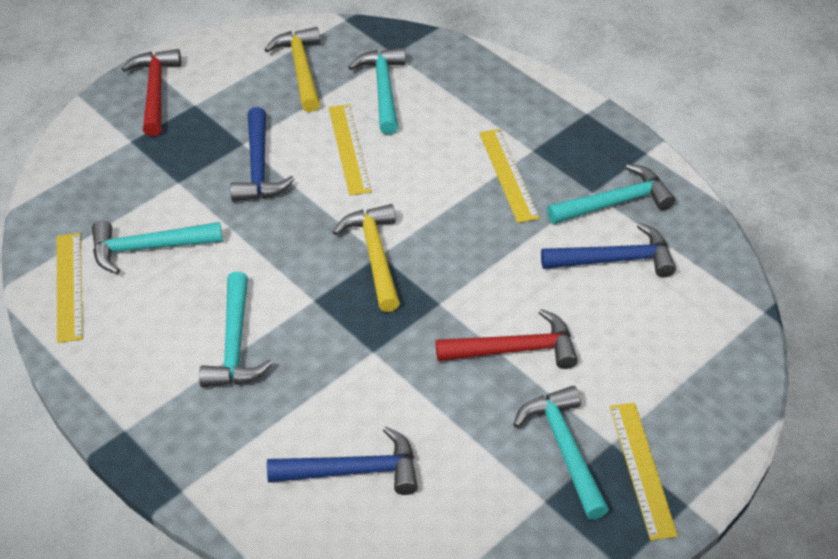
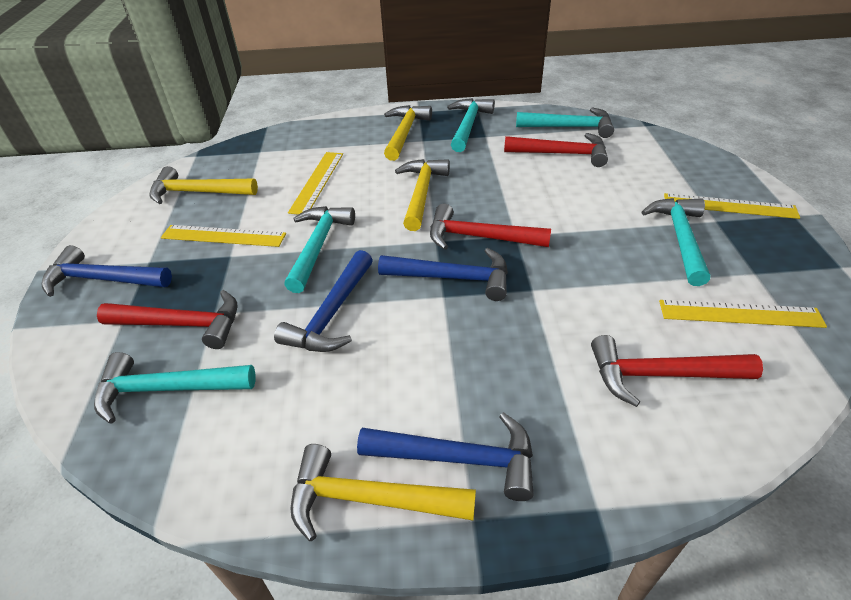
blue hammer: [230,107,295,202] [267,426,418,495] [541,223,676,278] = 3 -> [42,245,172,297] [274,250,373,352] [357,412,534,501] [378,248,508,301] = 4
red hammer: [121,49,181,136] [436,309,578,369] = 2 -> [97,290,238,349] [430,204,551,250] [504,133,608,167] [591,335,763,407] = 4
yellow hammer: [264,27,320,112] [333,204,400,312] = 2 -> [149,166,258,204] [290,444,476,541] [384,105,432,161] [395,159,450,231] = 4

